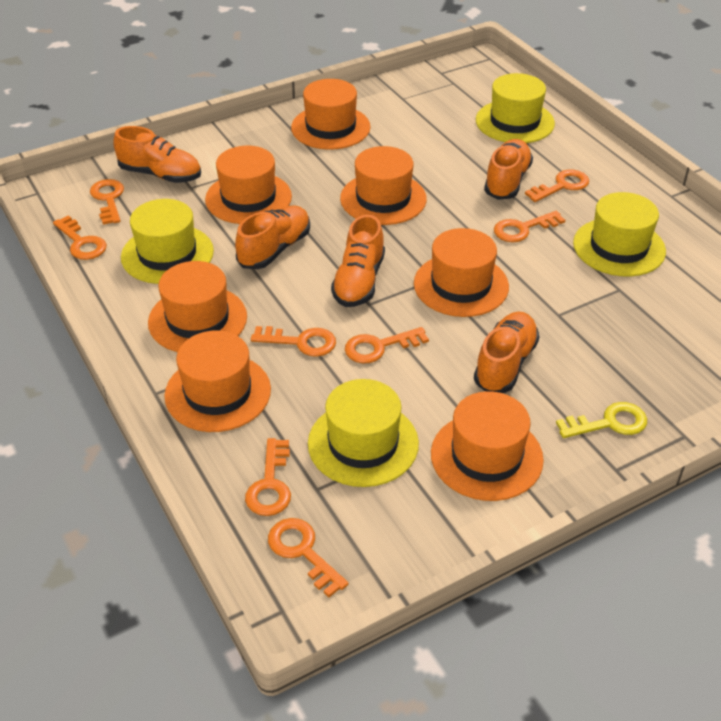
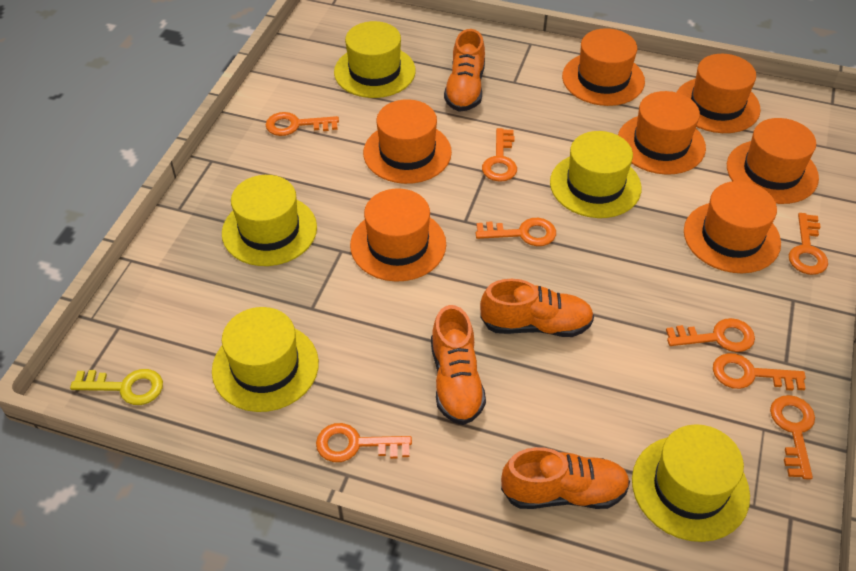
orange shoe: [113,126,201,183] [235,205,310,269] [331,215,385,307] [474,312,540,393] [484,139,533,200] = 5 -> [431,305,486,425] [444,29,485,112] [480,279,594,337] [501,447,630,509] = 4
yellow hat: [121,199,214,284] [308,379,419,487] [476,73,555,143] [573,192,666,277] = 4 -> [212,307,319,412] [222,175,317,266] [334,21,416,98] [550,131,642,218] [632,424,750,542] = 5

